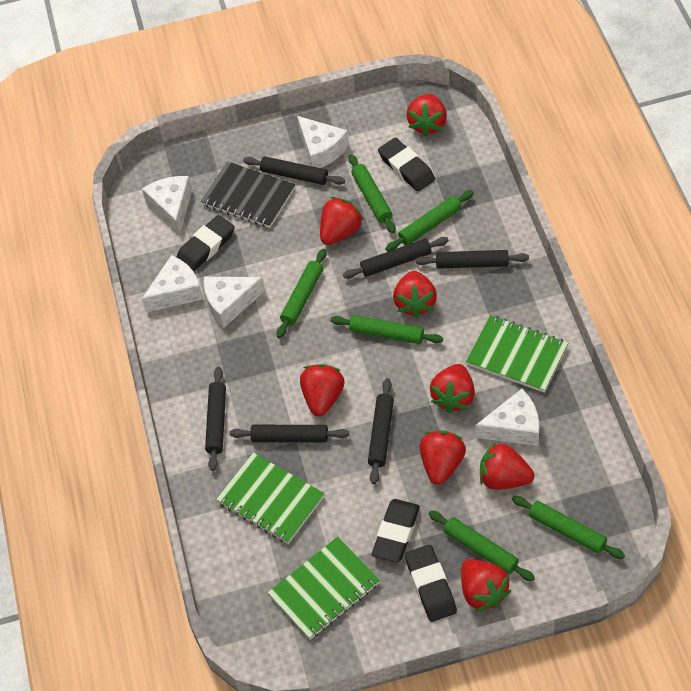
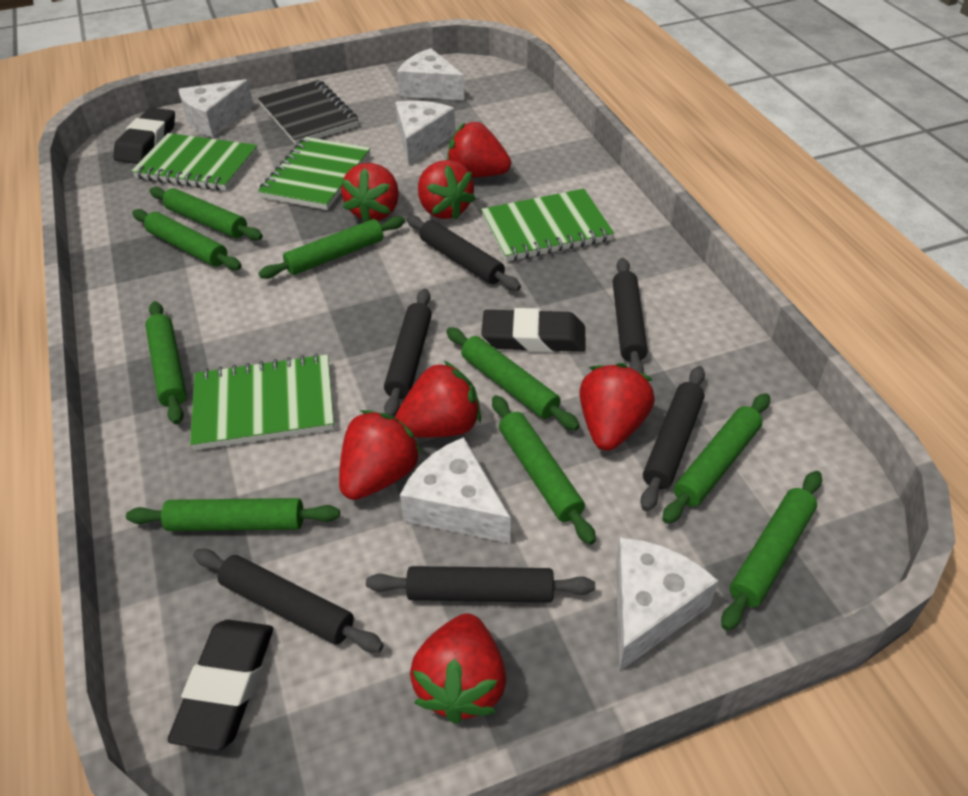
black eraser: [177,215,235,272] [372,499,420,563] [378,138,435,192] [405,545,457,622] = 4 -> [114,108,175,164] [167,620,273,751] [481,308,586,353] = 3
green notebook: [216,453,325,544] [268,537,380,640] [466,315,568,393] = 3 -> [131,133,258,190] [190,354,334,450] [258,137,371,210] [481,189,614,261] = 4
green rolling pin: [276,249,326,338] [330,315,443,344] [348,154,396,233] [386,190,474,252] [428,511,535,581] [512,496,625,559] = 6 -> [126,498,340,531] [132,209,242,270] [145,301,187,425] [149,187,263,241] [259,216,405,279] [446,327,580,430] [492,395,596,545] [662,393,770,524] [721,471,822,631] = 9
red strawberry: [300,364,345,417] [320,197,364,245] [393,271,437,318] [406,94,447,137] [420,431,466,485] [430,364,475,413] [461,559,511,612] [480,442,535,490] = 8 -> [339,410,422,500] [341,163,399,222] [395,361,481,438] [410,614,507,724] [418,160,476,220] [447,122,511,178] [579,363,655,451] = 7

